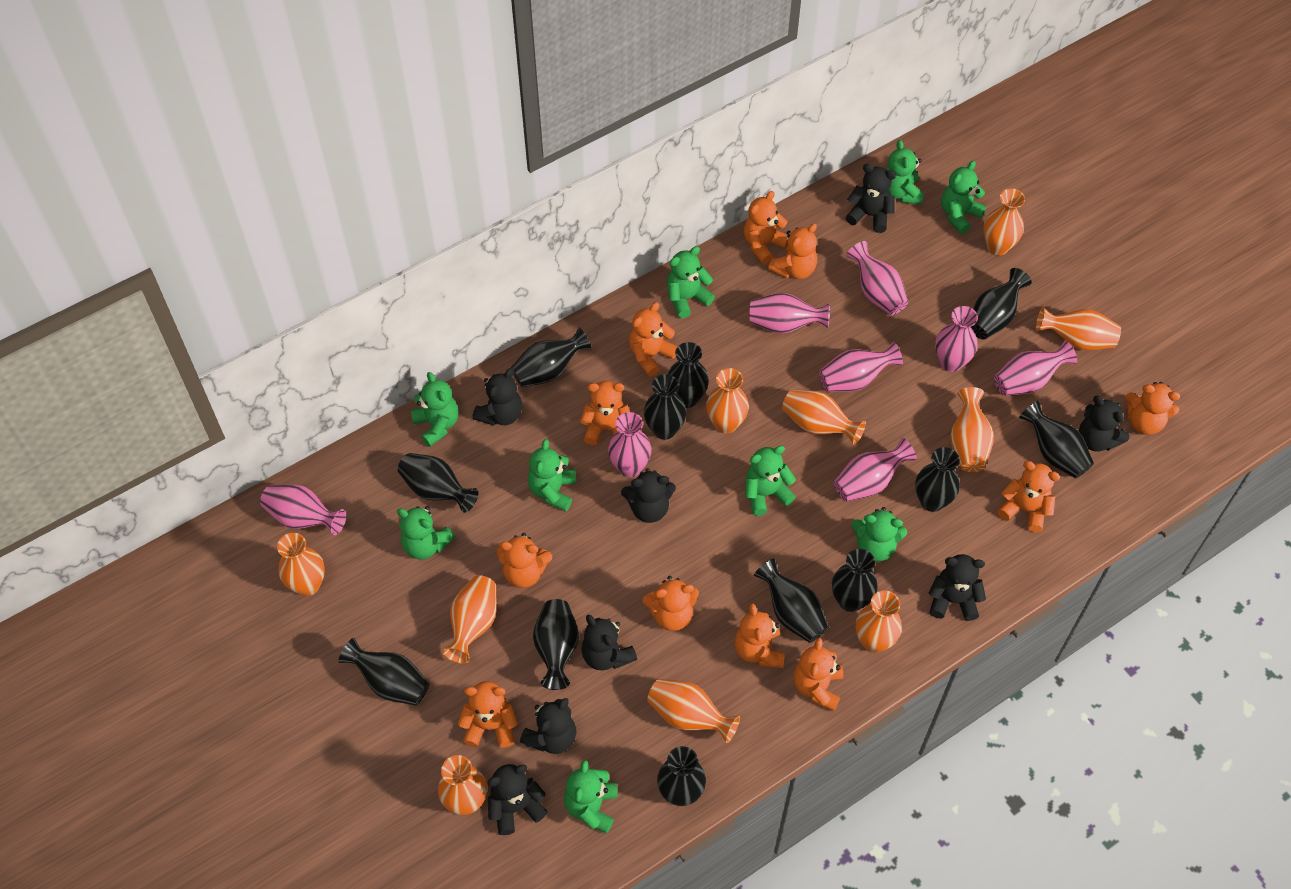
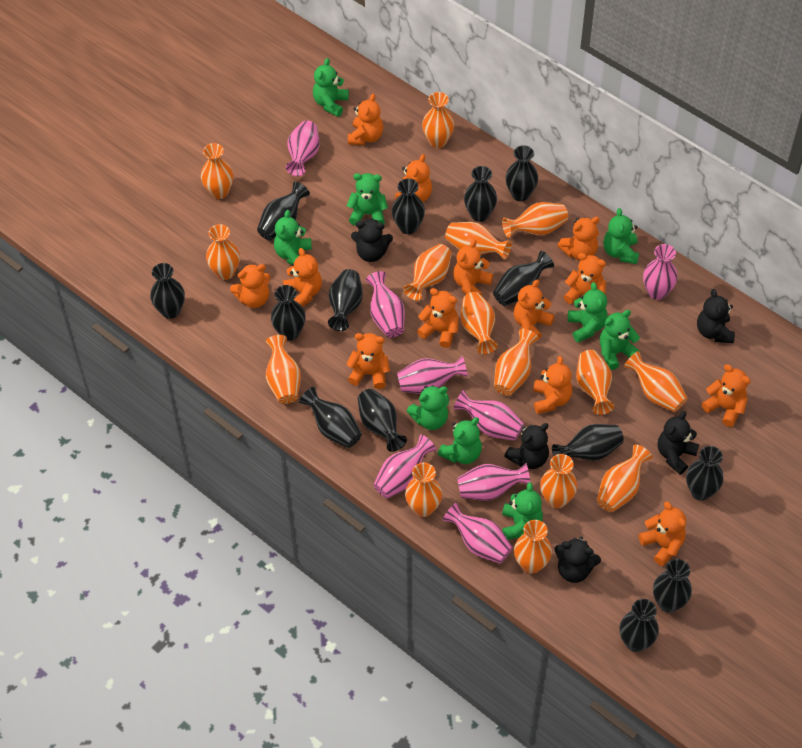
black teddy bear: [473,368,522,426] [487,764,548,835] [520,698,576,754] [581,615,637,671] [621,468,676,523] [846,164,896,233] [929,554,986,621] [1079,396,1130,452] = 8 -> [351,218,393,262] [504,423,549,469] [554,537,601,583] [658,411,699,475] [697,289,735,343] = 5
black vase: [338,638,430,706] [398,453,478,513] [511,327,592,387] [533,599,579,690] [644,374,686,440] [657,746,706,806] [668,342,709,408] [754,558,829,643] [832,549,878,612] [915,447,960,512] [971,268,1032,340] [1019,401,1094,478] = 12 -> [150,263,185,319] [257,182,310,241] [271,285,306,341] [299,387,362,448] [328,269,363,331] [358,389,407,452] [392,178,425,234] [464,166,497,222] [493,251,554,306] [505,145,538,201] [552,424,624,461] [620,599,659,652] [653,559,692,613] [686,446,724,501] = 14
orange teddy bear: [458,681,518,747] [497,533,552,588] [580,381,630,446] [629,302,678,376] [643,576,699,631] [735,603,785,668] [744,191,788,264] [768,223,817,279] [794,638,843,711] [997,461,1060,533] [1125,382,1180,435] = 11 -> [230,264,271,308] [283,248,322,307] [346,333,390,389] [348,94,383,145] [395,154,432,202] [417,288,459,348] [453,240,493,296] [514,280,554,338] [533,356,572,414] [557,217,600,261] [564,253,606,304] [639,501,686,566] [702,364,751,427] = 13
orange vase: [277,533,325,596] [438,755,487,815] [442,575,497,664] [647,679,740,743] [706,368,749,434] [782,389,866,445] [855,590,902,653] [950,387,994,472] [983,188,1025,256] [1036,307,1121,350] = 10 -> [201,143,233,199] [206,224,240,280] [266,335,301,404] [403,244,452,301] [405,463,442,517] [422,92,454,148] [445,222,512,260] [461,292,498,354] [494,329,539,396] [502,202,568,238] [514,520,552,574] [540,454,577,509] [576,350,614,415] [597,444,652,512] [624,351,688,412] = 15

